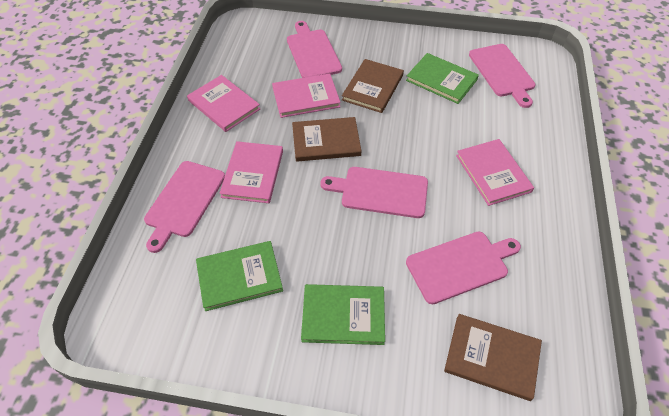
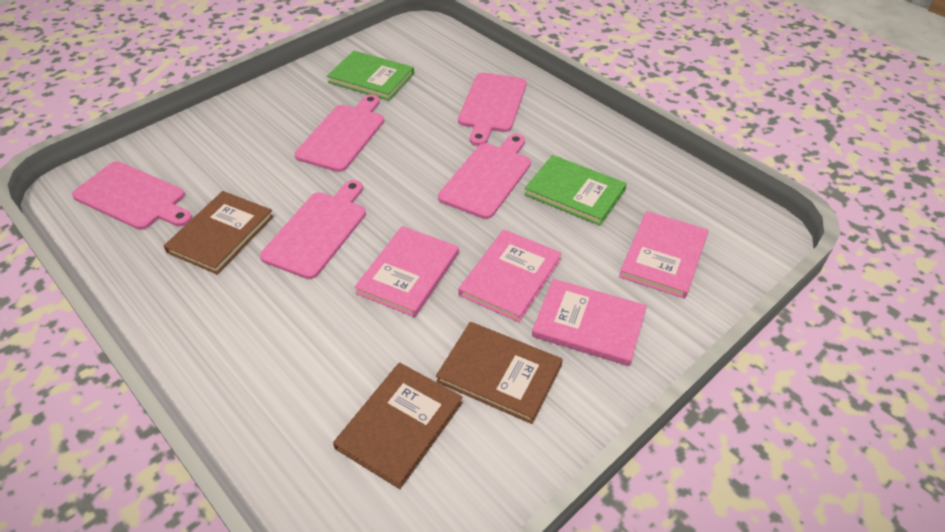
green book: [196,241,283,311] [301,284,385,345] [406,53,479,104] = 3 -> [327,51,414,101] [524,155,627,226] = 2

